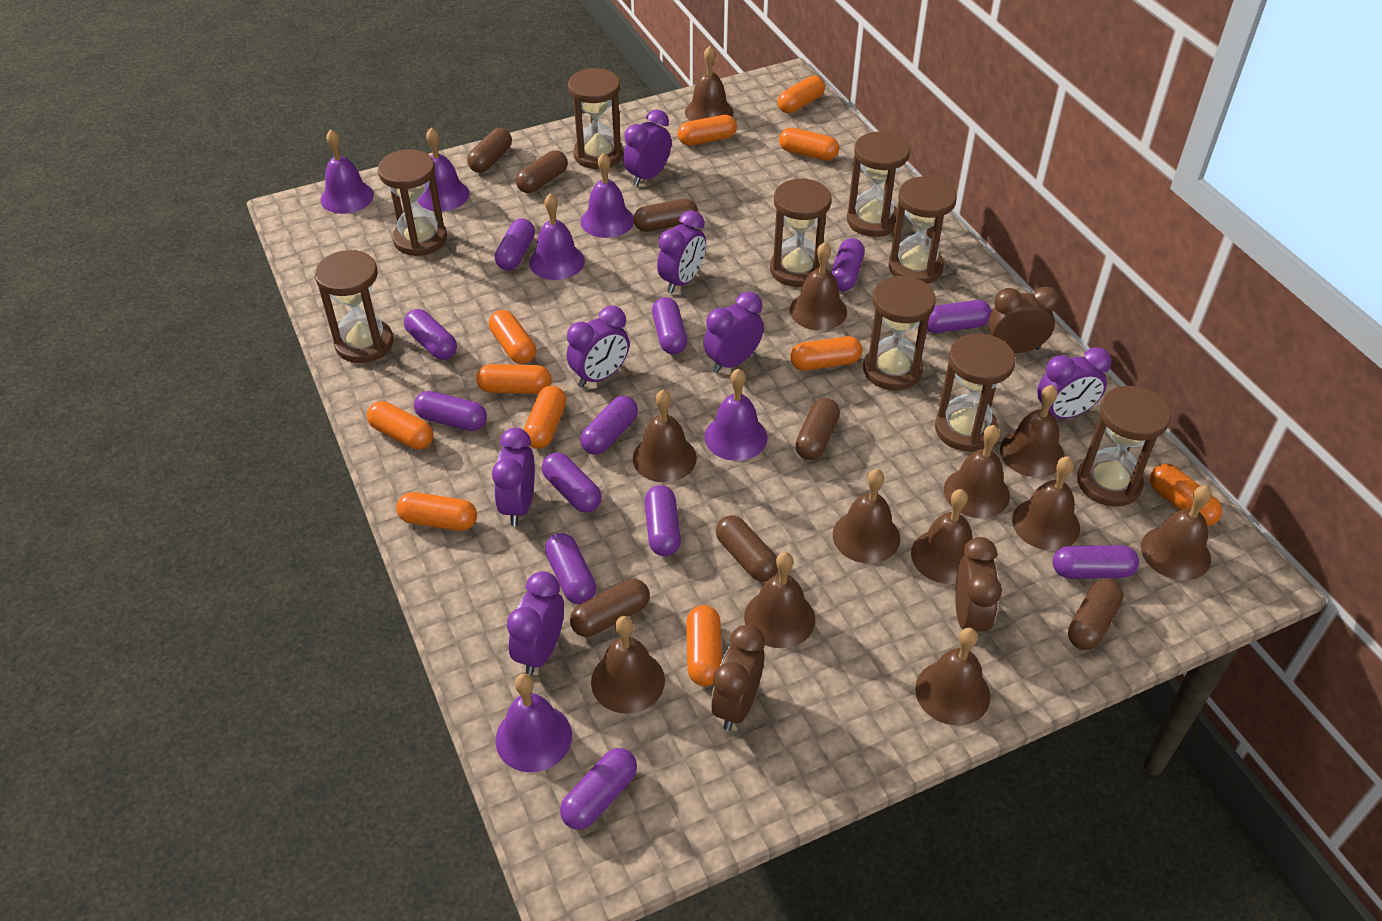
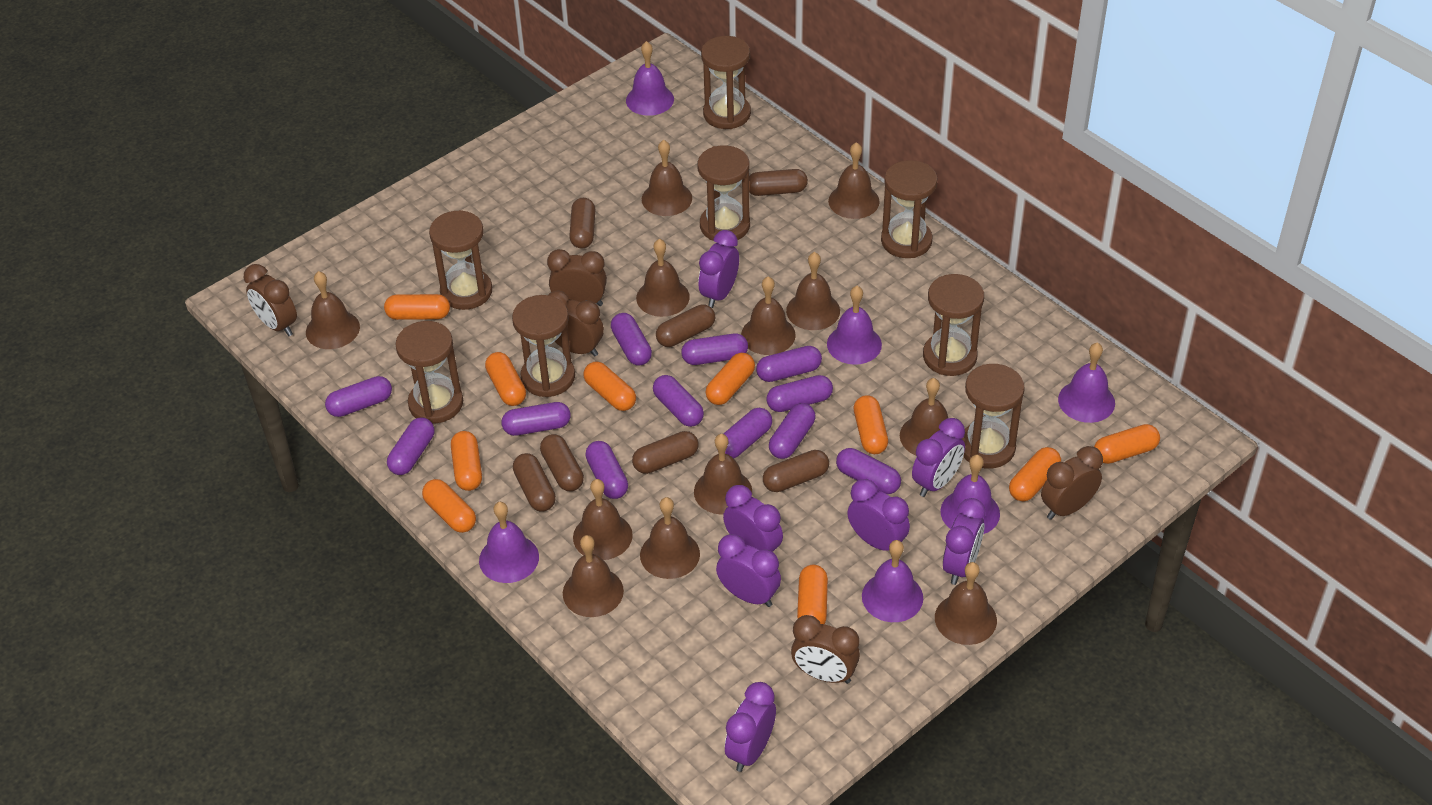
brown clock: [711,625,765,731] [955,537,1002,632] [988,286,1060,353] = 3 -> [243,264,297,336] [547,249,607,306] [548,291,604,357] [791,615,860,684] [1041,446,1103,520] = 5
brown hourglass: [315,250,393,363] [378,149,447,256] [568,68,623,169] [770,178,832,287] [847,132,910,237] [863,276,936,390] [888,176,957,284] [935,334,1016,452] [1077,386,1171,507] = 9 -> [395,321,463,423] [429,210,492,310] [512,295,575,397] [697,145,750,241] [701,36,751,129] [881,160,937,258] [923,274,984,376] [962,364,1025,469] = 8
orange capsule: [367,401,434,450] [396,492,477,531] [476,364,551,394] [489,310,536,364] [524,386,566,449] [678,115,737,146] [686,605,722,686] [778,76,825,113] [779,127,839,161] [790,336,863,370] [1150,464,1222,526] = 11 -> [384,294,450,320] [422,479,476,533] [451,431,482,491] [485,352,526,406] [583,362,636,411] [705,353,755,405] [797,565,828,624] [854,395,888,454] [1009,447,1061,501] [1094,424,1160,464] = 10

